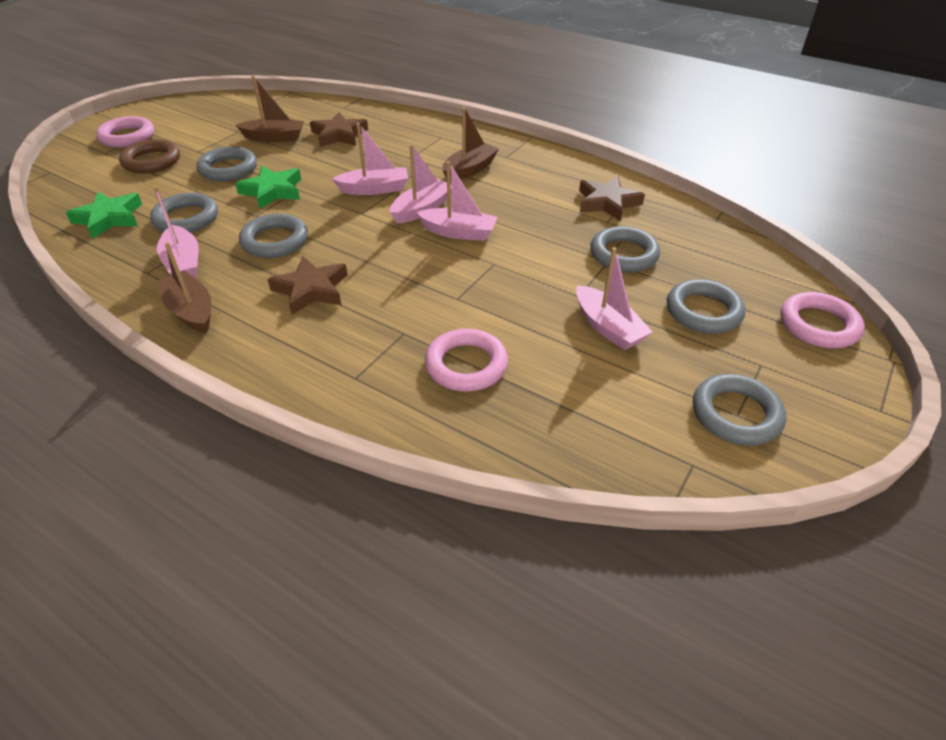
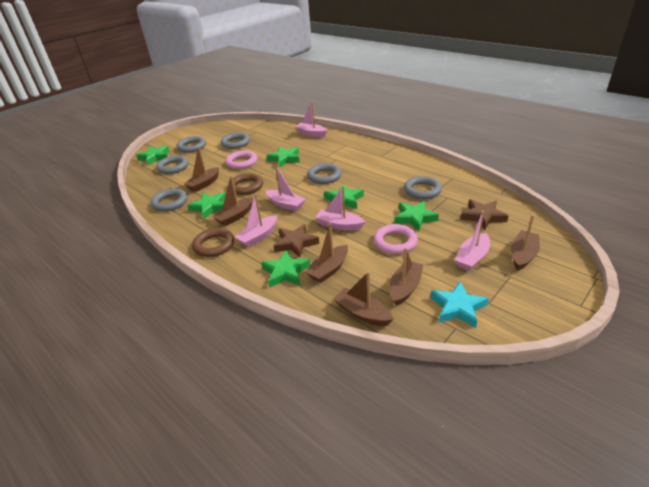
brown boat: [157,242,211,333] [236,75,304,142] [442,107,499,182] = 3 -> [184,146,219,192] [212,176,253,226] [306,223,348,283] [333,271,393,326] [390,248,423,306] [510,215,540,271] = 6
brown ring: [119,139,180,174] = 1 -> [192,228,234,257] [231,173,263,195] = 2
brown star: [267,256,347,315] [310,112,368,147] [579,176,645,222] = 3 -> [273,224,319,258] [461,199,508,230] = 2
green star: [66,192,142,239] [235,165,301,209] = 2 -> [136,146,170,166] [188,192,226,219] [261,250,310,288] [266,147,300,168] [324,184,364,209] [394,201,439,231] = 6
pink ring: [96,116,154,148] [425,329,508,392] [780,292,865,348] = 3 -> [226,150,257,169] [374,224,418,254] = 2
turquoise star: none = 0 -> [430,281,489,328] = 1

